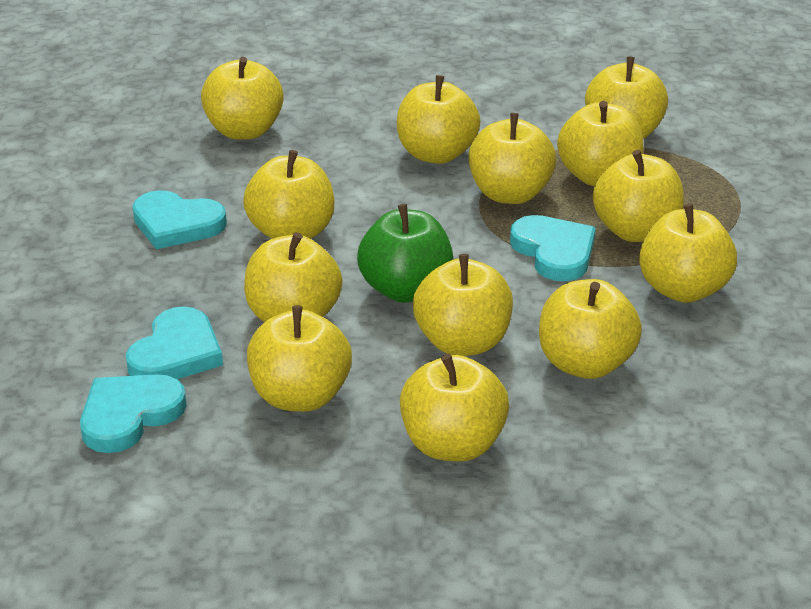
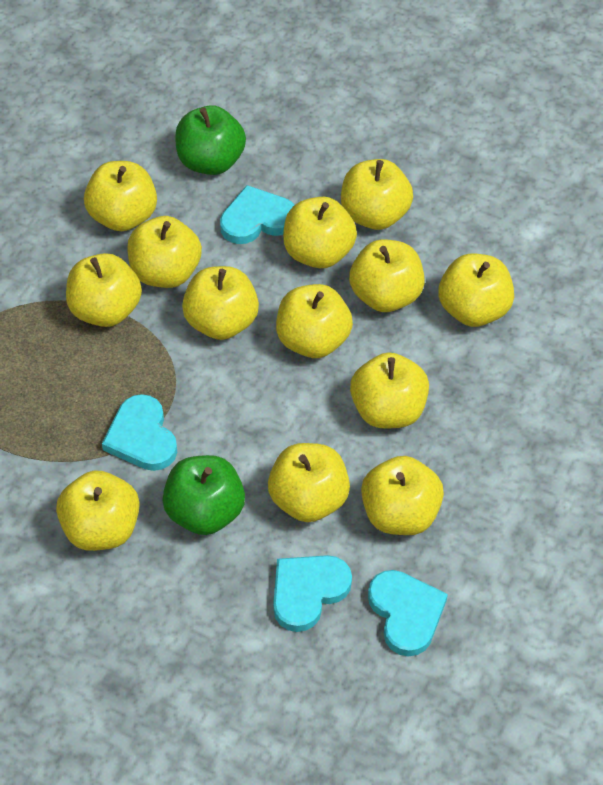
green apple: [357,204,453,303] = 1 -> [162,455,245,535] [175,105,246,175] = 2

